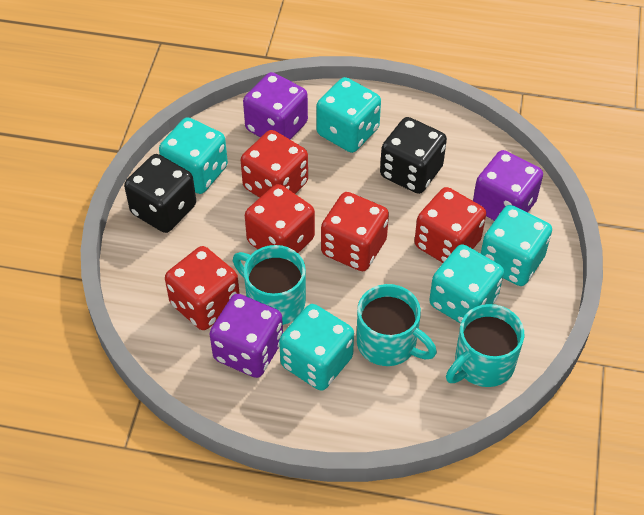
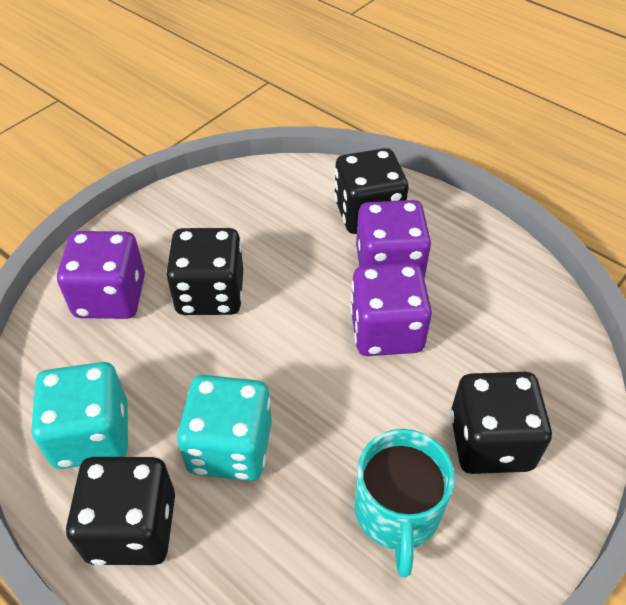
black dice: [124,154,196,233] [380,117,447,194] = 2 -> [66,457,175,565] [166,228,243,315] [334,148,409,234] [451,372,552,474] = 4
red dice: [165,246,240,330] [241,130,308,198] [245,184,315,253] [321,192,389,271] [414,187,486,263] = 5 -> none = 0
turquoise dice: [159,117,228,194] [279,304,354,391] [316,77,381,153] [429,244,504,324] [481,205,552,286] = 5 -> [31,362,128,469] [177,375,272,481] = 2
turquoise mug: [233,245,306,325] [357,284,437,366] [446,304,524,387] = 3 -> [355,429,455,577] = 1

